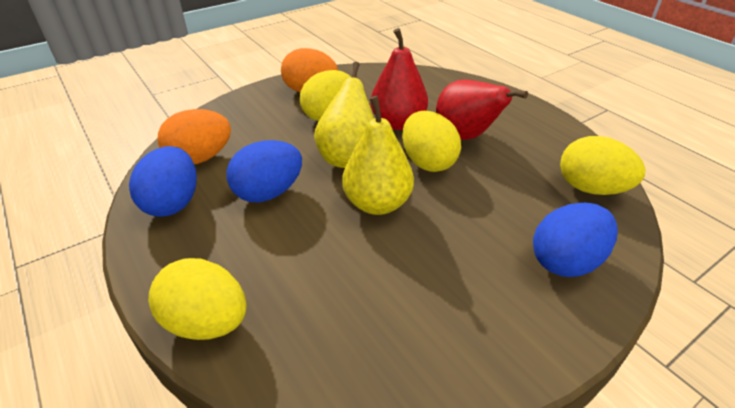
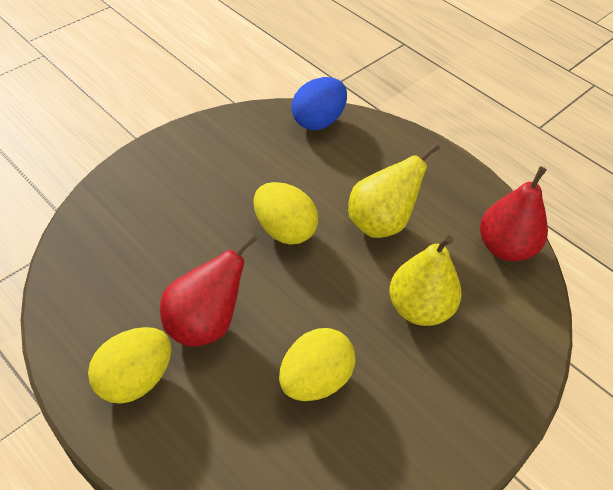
blue egg: [129,146,197,217] [226,140,302,202] [533,203,618,277] = 3 -> [292,77,347,130] = 1
orange egg: [157,109,231,165] [281,48,338,92] = 2 -> none = 0
yellow egg: [148,258,247,340] [300,70,351,121] [402,111,461,172] [560,136,645,195] = 4 -> [88,327,172,404] [254,182,318,245] [279,328,356,401] = 3

